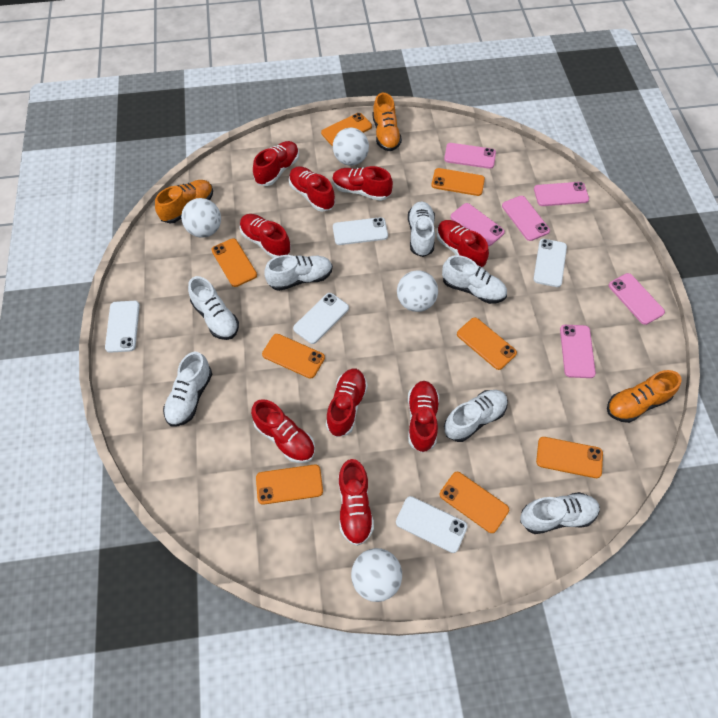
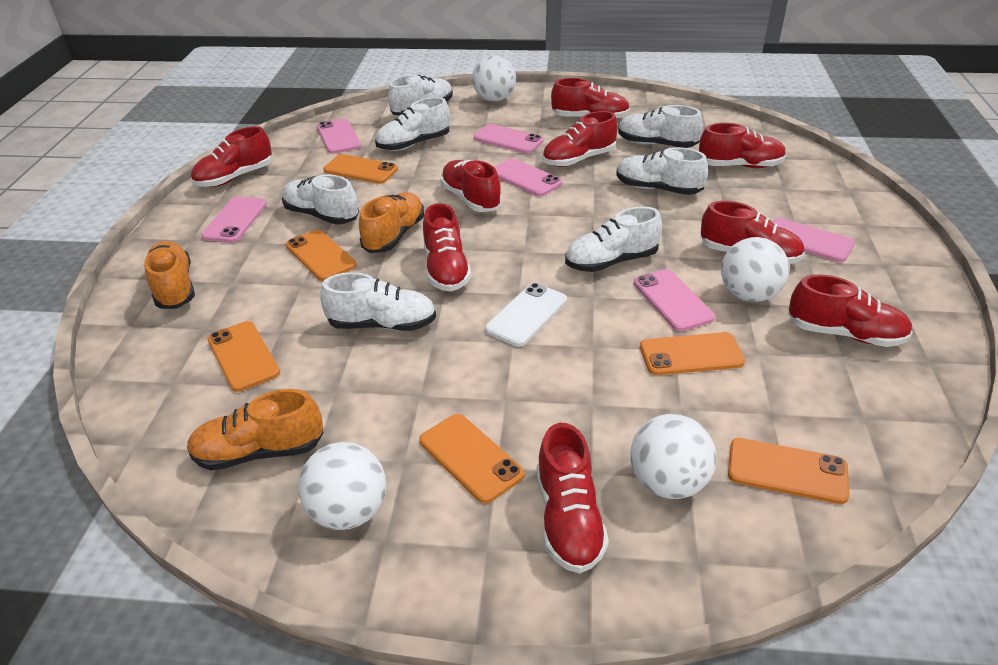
orange phone: [211,238,257,287] [256,464,323,505] [262,334,325,379] [321,113,372,146] [431,168,485,196] [440,472,509,533] [457,317,517,370] [536,437,603,478] = 8 -> [207,321,280,392] [286,230,357,281] [323,154,398,184] [419,414,524,503] [640,332,745,375] [728,438,849,504] = 6
white phone: [105,301,140,353] [293,293,349,344] [333,217,388,245] [396,496,468,553] [533,239,567,287] = 5 -> [485,283,567,347] = 1

